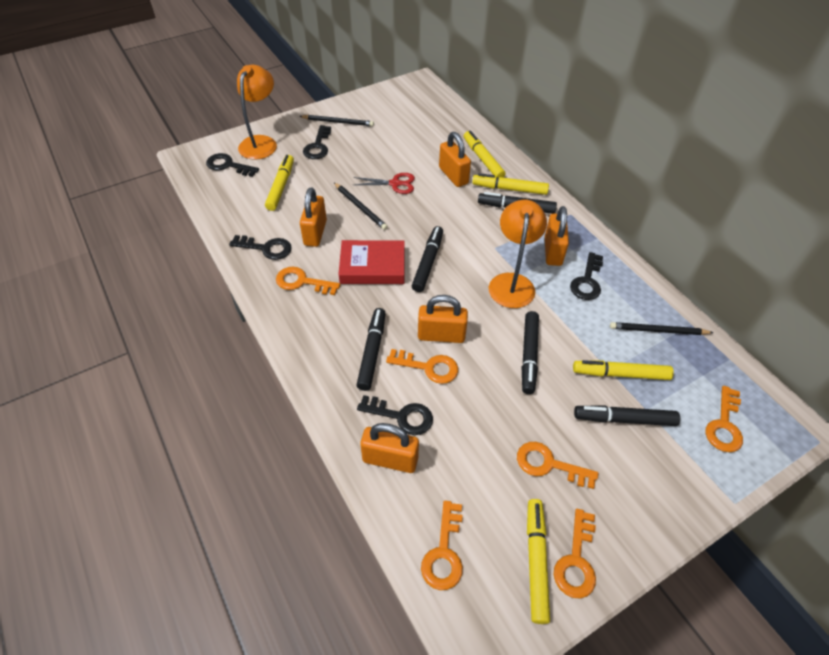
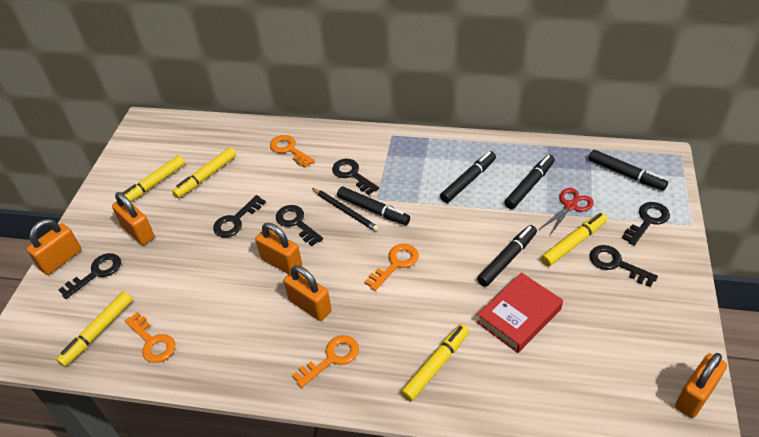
black key: [206,153,259,177] [229,235,292,260] [303,125,331,159] [357,395,433,435] [570,252,603,300] = 5 -> [59,253,121,299] [213,195,265,237] [276,205,323,246] [332,159,379,195] [590,245,658,287] [622,202,670,245] = 6
black pencil: [299,115,374,126] [334,183,388,230] [610,322,714,335] = 3 -> [312,188,379,232] = 1
orange key: [276,267,340,295] [386,349,458,384] [421,501,463,590] [517,442,599,489] [554,509,596,598] [705,386,743,452] = 6 -> [124,312,175,363] [270,135,315,167] [292,335,359,388] [364,244,419,291] = 4
orange lamp: [237,65,277,160] [489,200,547,308] = 2 -> none = 0

